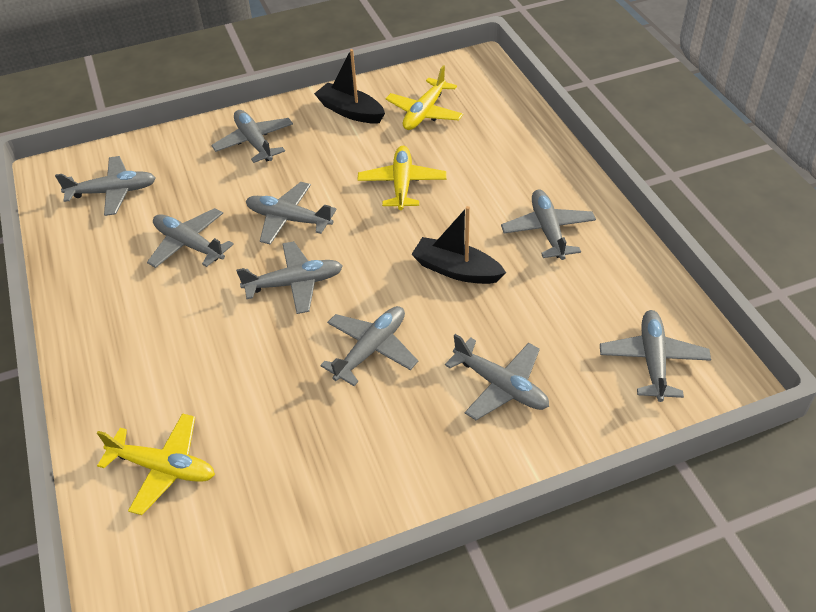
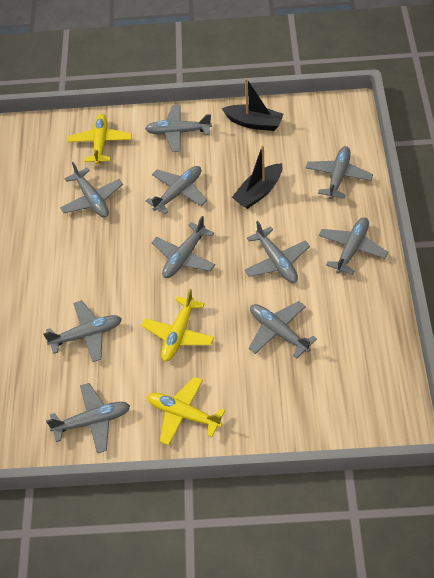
grey plane: [55,156,156,216] [147,208,234,268] [211,110,293,163] [236,241,343,314] [246,182,337,245] [320,306,418,386] [445,334,549,420] [501,190,596,260] [600,310,711,402] = 9 -> [43,300,122,362] [46,383,130,453] [60,162,123,218] [145,105,212,152] [146,166,207,214] [152,216,215,278] [244,221,310,283] [249,301,317,358] [306,146,373,199] [319,217,388,275] = 10

